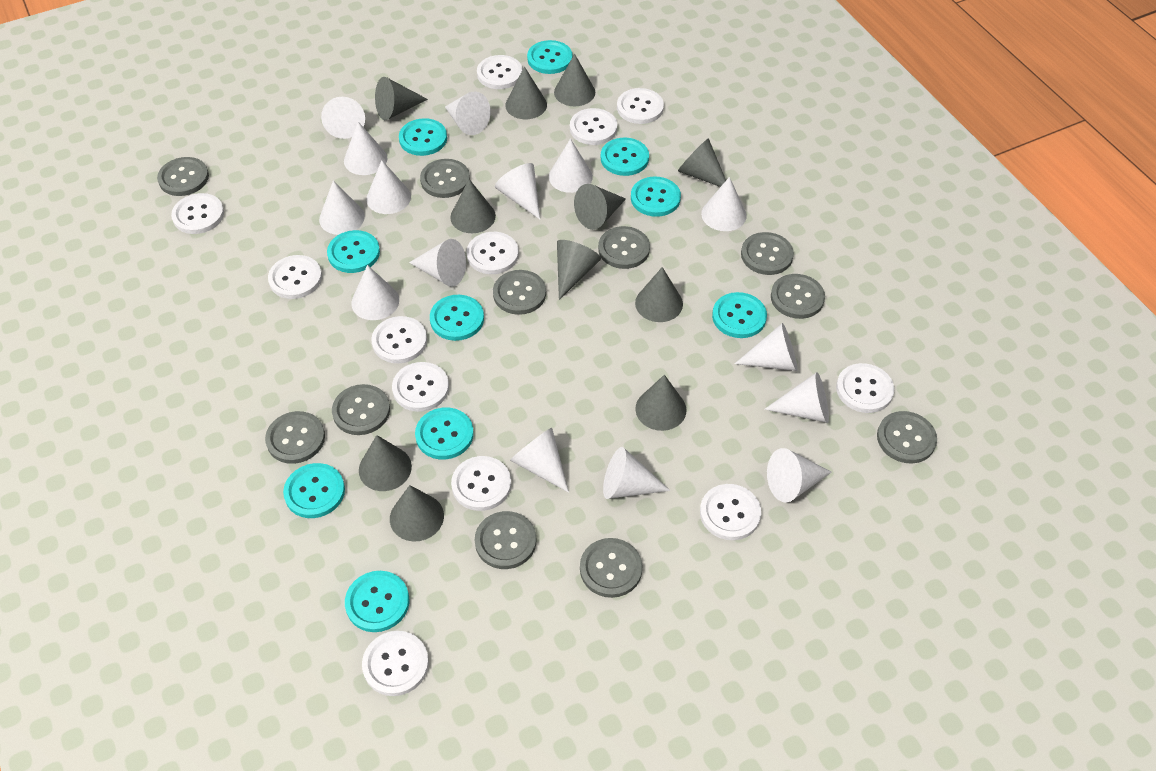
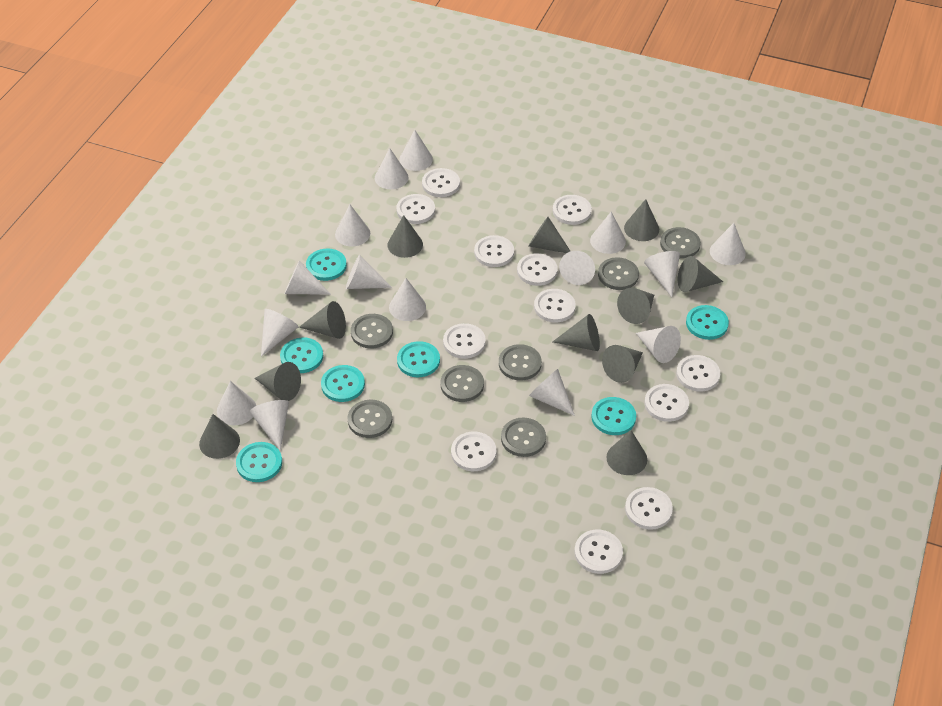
grey button: [157,157,209,196] [265,411,325,464] [332,384,390,435] [420,159,470,198] [475,511,536,569] [493,270,546,315] [580,538,643,598] [598,226,650,269] [741,232,794,275] [771,274,825,319] [877,411,937,464] = 11 -> [348,400,392,438] [351,314,393,349] [441,365,484,402] [499,344,542,380] [501,418,546,457] [598,257,639,290] [660,227,701,259] = 7
turquoise button: [283,463,345,518] [327,230,380,273] [345,571,409,632] [399,118,447,156] [415,408,474,460] [430,295,484,341] [527,40,573,74] [601,138,649,176] [631,177,681,217] [712,292,767,338] = 10 -> [236,442,282,482] [280,338,323,373] [306,248,347,281] [321,365,365,402] [397,341,440,377] [591,397,636,435] [686,305,729,340] = 7

